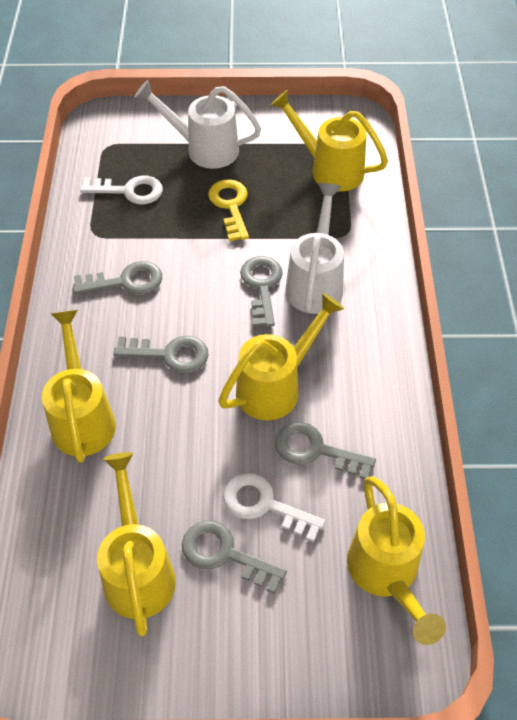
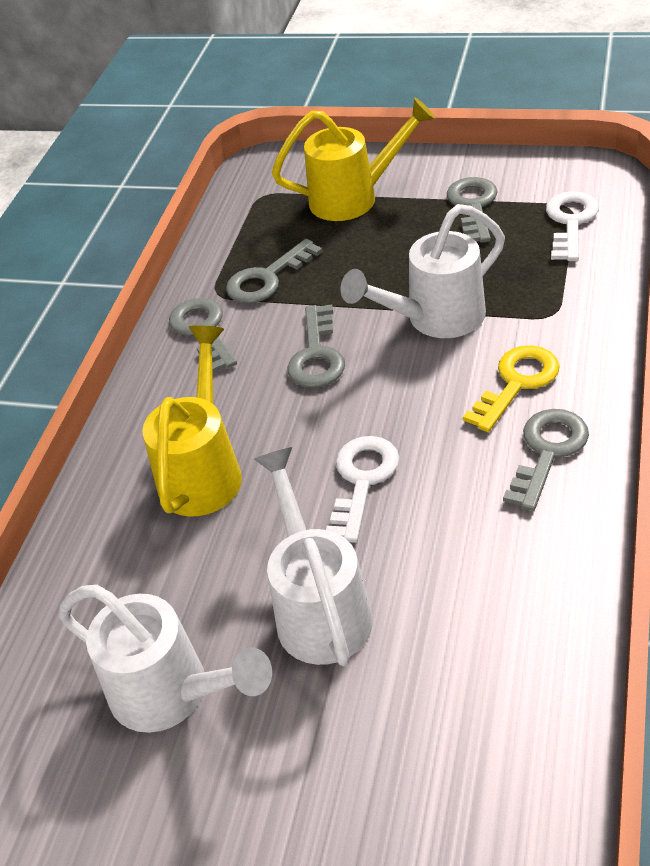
white watering can: [134,80,261,169] [285,183,344,314] = 2 -> [59,585,272,733] [254,447,373,666] [341,204,505,338] = 3
yellow watering can: [42,310,116,463] [97,452,176,636] [218,293,344,420] [271,90,388,192] [347,476,446,645] = 5 -> [143,325,242,517] [272,98,435,221] = 2

